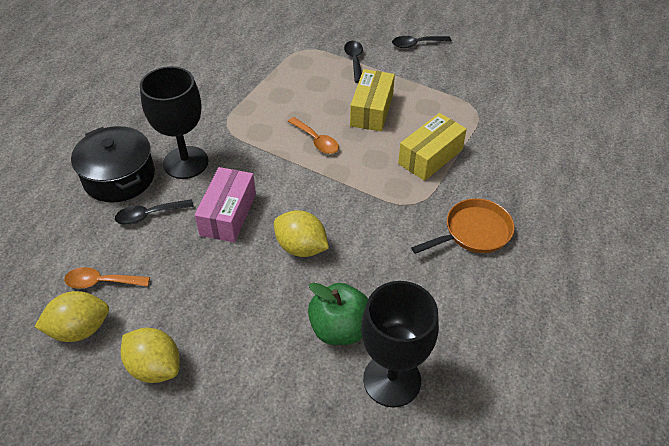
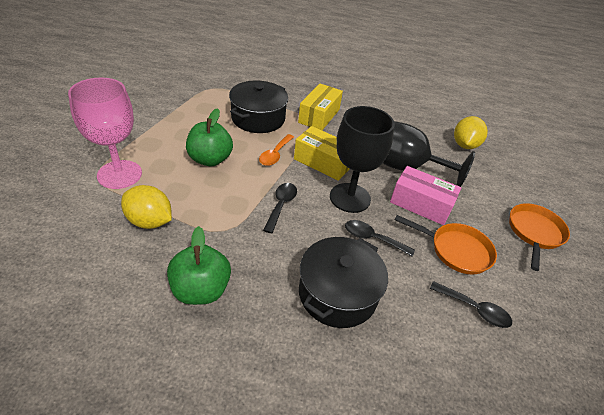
black pot: [71,126,155,202] = 1 -> [229,80,288,133] [299,237,388,328] = 2
green apple: [308,282,368,345] = 1 -> [167,226,231,305] [186,108,233,166] = 2
orange pan: [411,198,515,254] = 1 -> [395,215,497,274] [509,203,570,271] = 2
orange spoon: [64,267,150,289] [288,117,339,154] = 2 -> [259,134,294,166] = 1
pink goblet: none = 0 -> [68,78,142,189] = 1
yellow lemon: [34,291,109,342] [121,328,180,383] [274,210,329,257] = 3 -> [121,185,172,229] [454,116,488,149] = 2

